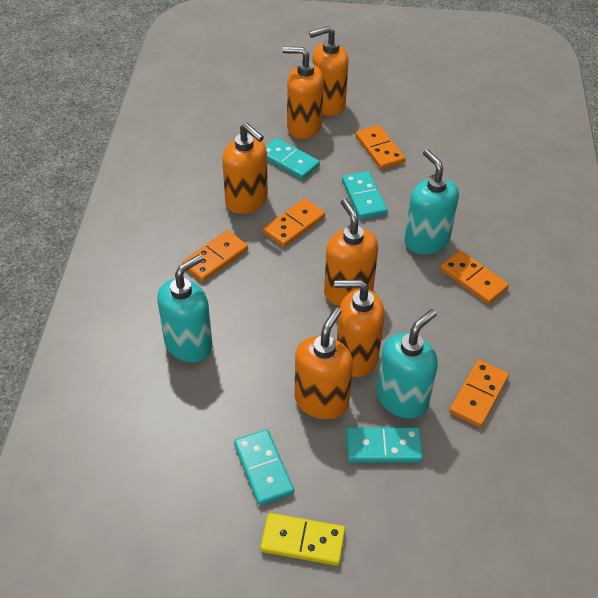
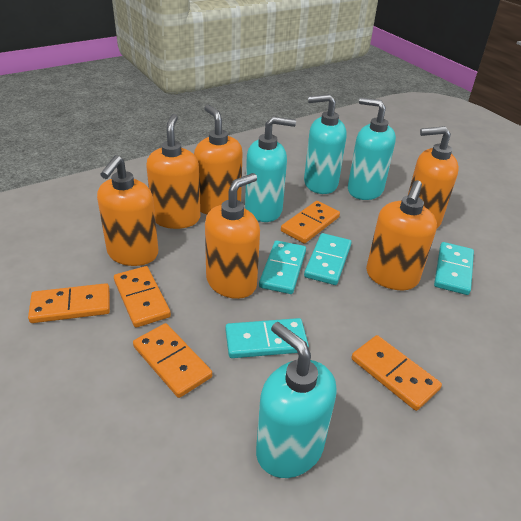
turquoise soap dispenser: [157,254,213,362] [377,309,438,419] [404,149,459,255] = 3 -> [245,116,296,222] [256,322,337,478] [304,94,346,194] [348,97,396,200] = 4
yellow domino: [260,513,346,566] = 1 -> none = 0

